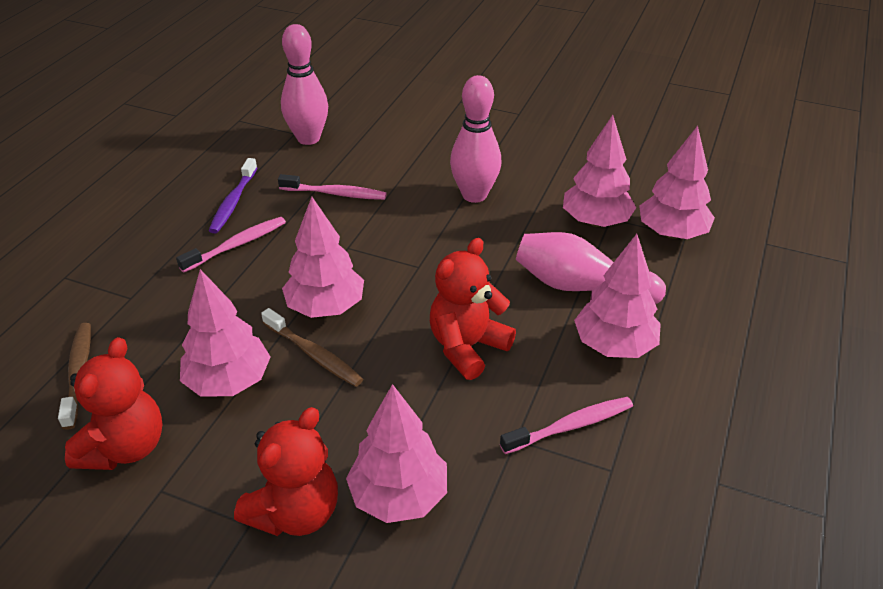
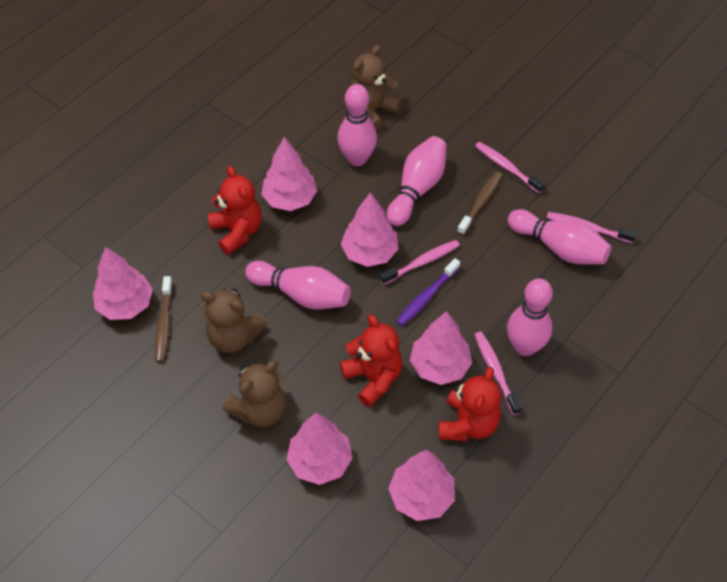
brown teddy bear: none = 0 -> [201,288,267,353] [223,361,286,427] [350,45,402,130] = 3
pink bowling pin: [281,24,328,145] [450,75,502,203] [516,232,666,304] = 3 -> [245,261,351,310] [338,84,377,166] [387,136,447,226] [507,279,553,356] [508,209,611,264] = 5
pink toothbrush: [176,217,286,273] [278,174,387,200] [500,397,633,454] = 3 -> [380,240,460,285] [474,332,522,415] [475,142,545,194] [547,212,637,243] = 4

